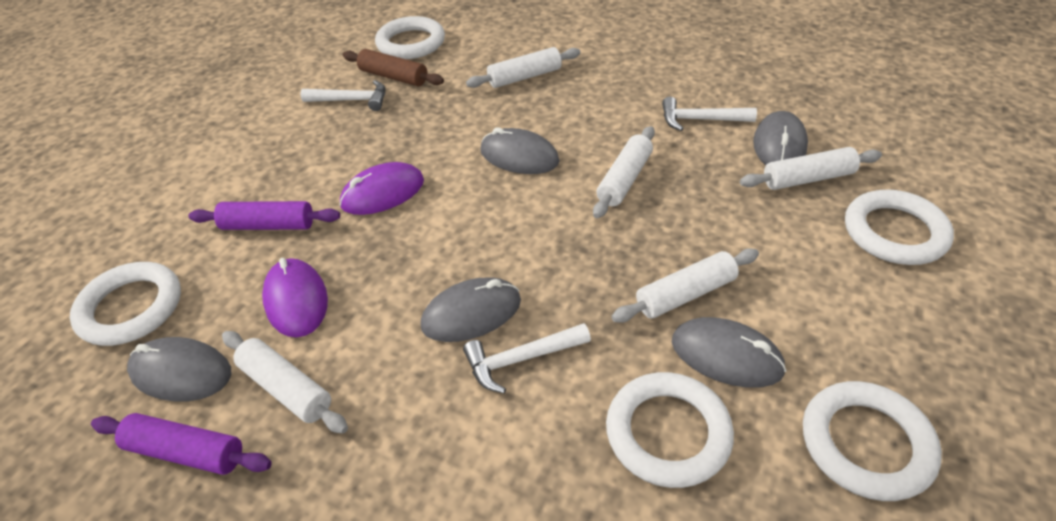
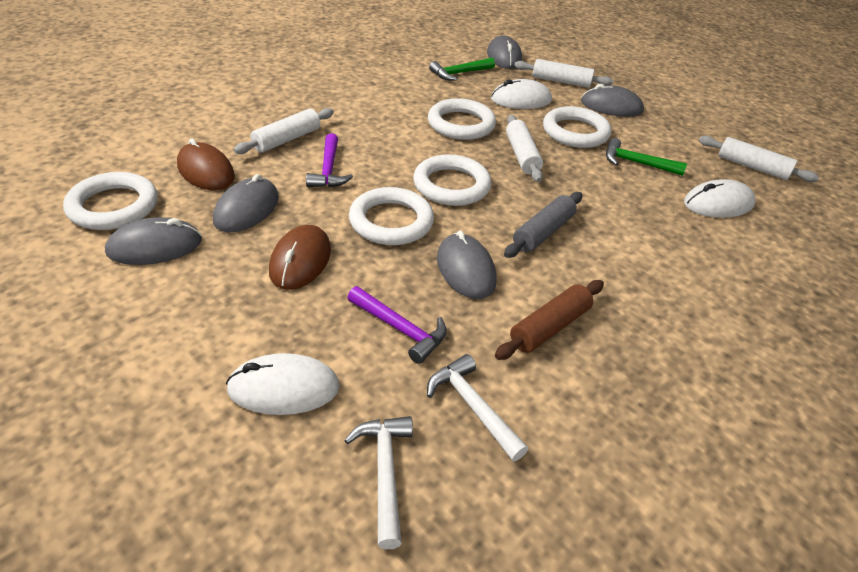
brown mouse: none = 0 -> [177,138,235,190] [269,225,331,290] = 2
green hammer: none = 0 -> [429,58,495,81] [606,138,687,176] = 2
grey rolling pin: none = 0 -> [504,192,582,258] = 1
purple hammer: none = 0 -> [306,133,353,187] [347,286,447,364] = 2
purple mouse: [262,258,328,337] [340,162,424,215] = 2 -> none = 0
purple rolling pin: [91,413,272,475] [188,201,340,230] = 2 -> none = 0
white hammer: [301,80,385,111] [463,323,591,393] [662,97,757,131] = 3 -> [344,416,413,550] [427,354,528,461] = 2
white mouse: none = 0 -> [226,353,340,415] [491,79,552,109] [684,179,756,218] = 3
white rolling pin: [222,331,348,434] [466,47,580,88] [593,126,655,218] [612,248,759,323] [740,147,882,190] = 5 -> [234,108,334,154] [506,115,543,182] [514,59,613,88] [699,136,819,182] = 4

